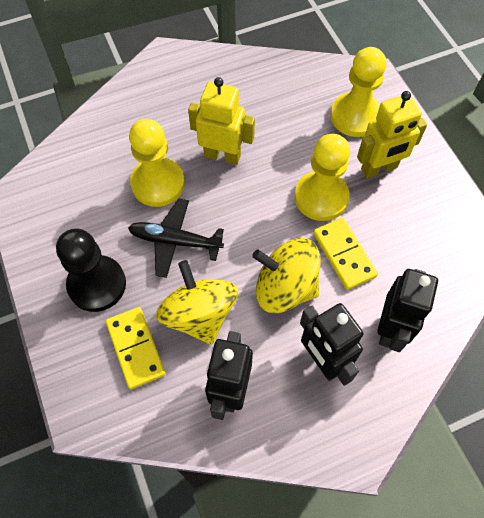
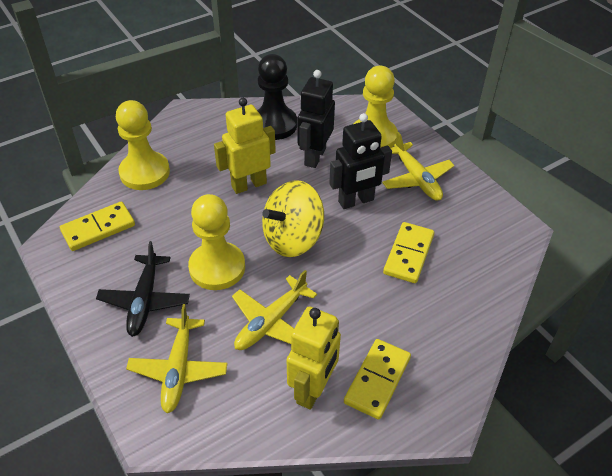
black robot: [205,331,253,420] [300,303,363,386] [377,269,438,352] = 3 -> [298,70,335,168] [329,113,392,209] = 2
yellow domino: [106,307,166,389] [313,218,378,290] = 2 -> [60,202,135,251] [344,339,411,420] [383,222,434,283] = 3
yellow plane: none = 0 -> [126,304,228,413] [232,270,317,350] [382,132,454,201] = 3
yellow spinning top: [156,260,238,345] [252,238,320,313] = 2 -> [262,180,324,257] = 1

